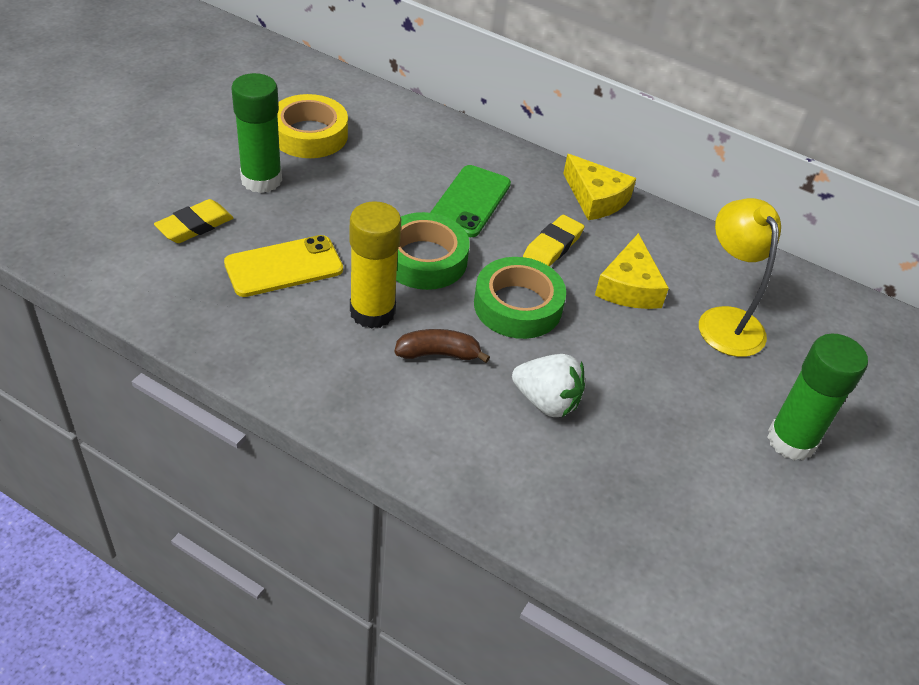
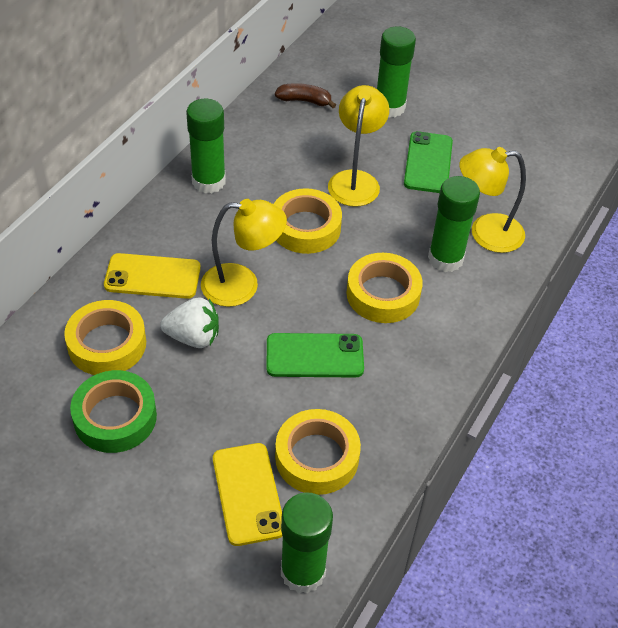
green glue stick: [231,73,282,193] [767,333,868,461] = 2 -> [186,98,226,193] [281,492,333,594] [377,26,416,118] [428,176,480,272] = 4
green phone: [430,165,511,237] = 1 -> [266,333,364,378] [404,131,453,193] = 2
green tape: [396,212,470,290] [474,257,566,339] = 2 -> [70,370,157,453] = 1
yellow cheese: [563,154,636,220] [595,233,669,309] = 2 -> none = 0
yellow eraser: [154,199,233,243] [523,215,584,267] = 2 -> none = 0
yellow glue stick: [350,201,401,329] = 1 -> none = 0
yellow lamp: [699,198,781,357] = 1 -> [201,199,287,307] [328,85,389,207] [459,147,526,253] = 3
yellow phone: [224,235,343,297] = 1 -> [104,253,201,299] [213,443,282,546] = 2
yellow tape: [277,94,348,158] = 1 -> [64,300,146,375] [274,188,342,254] [275,409,361,495] [346,253,423,323] = 4

